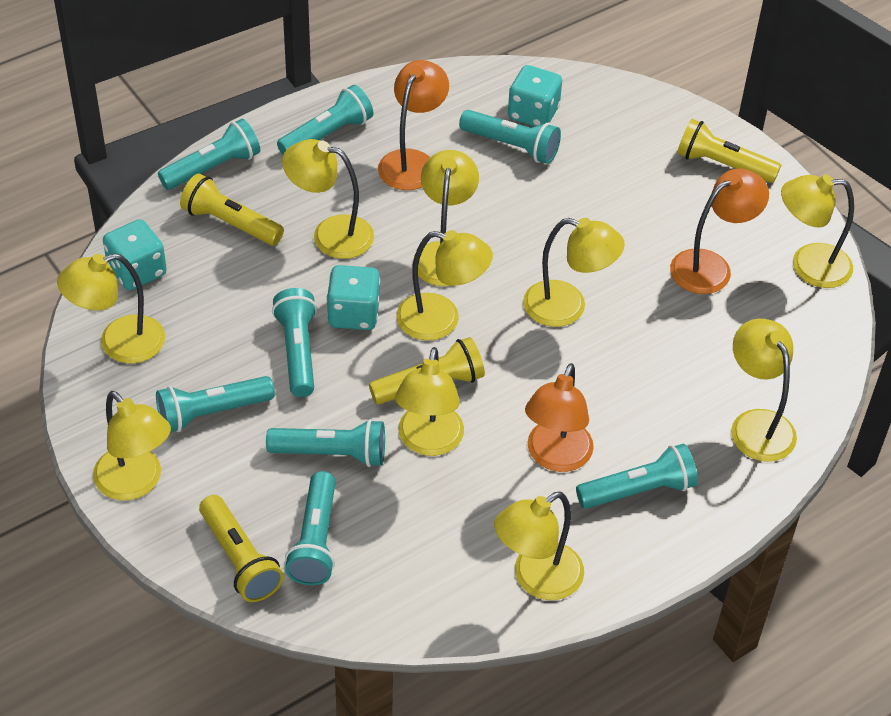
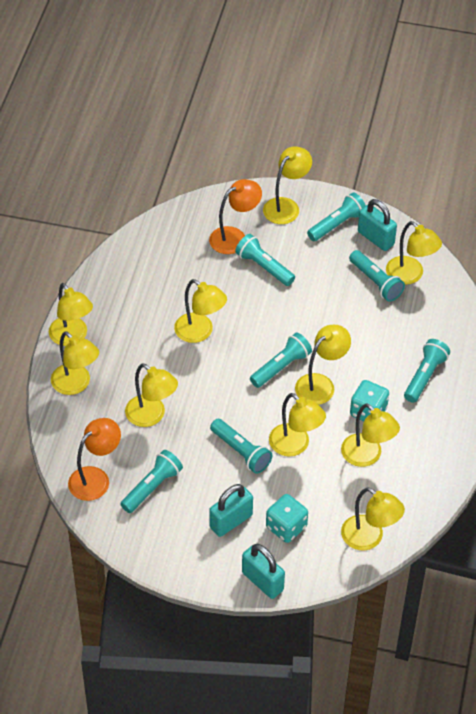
orange lamp: [378,60,449,190] [525,363,594,472] [670,168,769,294] = 3 -> [68,418,121,501] [209,179,262,254] = 2
turquoise dice: [103,219,167,290] [327,265,380,330] [508,65,562,127] = 3 -> [266,494,308,543] [350,380,389,421] = 2
turquoise flashlight: [156,376,275,432] [158,119,260,190] [266,419,385,467] [272,288,317,397] [277,85,373,155] [285,471,336,585] [459,110,561,164] [576,443,698,509] = 8 -> [120,450,183,513] [210,419,272,474] [235,234,295,286] [250,333,312,388] [307,192,366,241] [349,250,405,302] [404,339,450,403] = 7
turquoise padlock: none = 0 -> [209,484,253,537] [242,544,285,599] [358,199,397,251] = 3
yellow flashlight: [180,173,284,246] [199,495,284,602] [369,337,485,405] [677,119,781,183] = 4 -> none = 0

